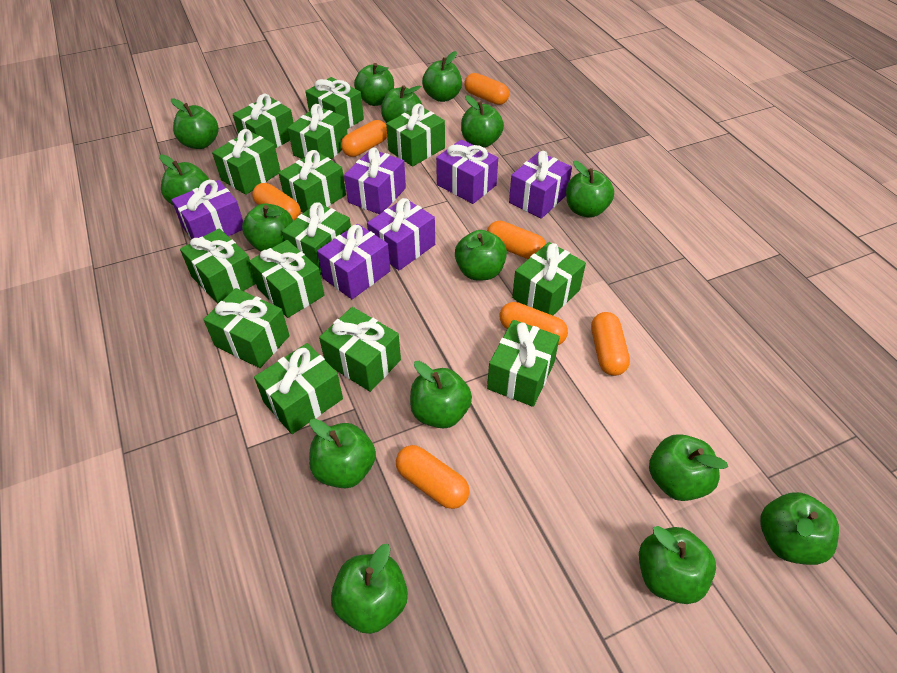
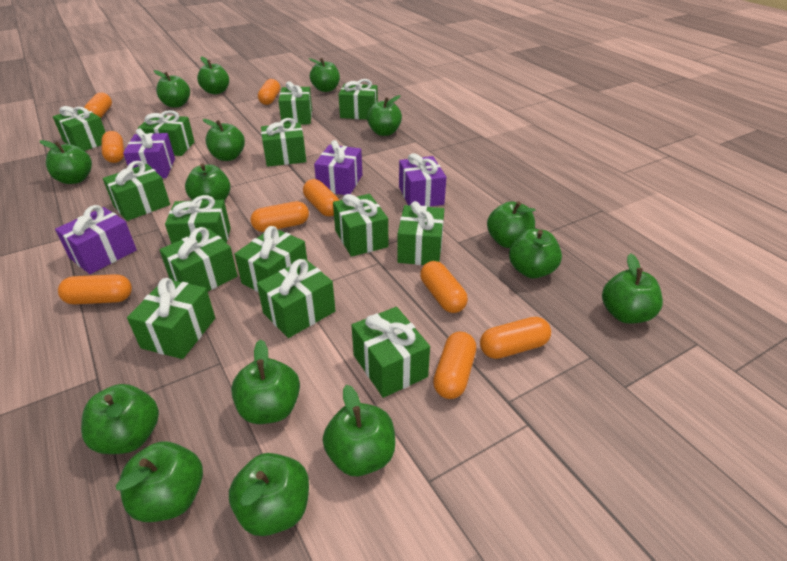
orange capsule: [252,183,301,221] [341,120,387,157] [396,445,470,509] [464,73,509,105] [487,221,546,259] [500,302,568,345] [591,312,630,376] = 7 -> [58,274,132,304] [84,92,112,118] [102,131,124,163] [251,201,309,232] [258,79,280,105] [303,179,339,216] [420,261,468,313] [433,332,476,399] [480,317,551,359] = 9
purple gift: [171,180,243,239] [317,224,390,299] [344,148,406,214] [367,198,435,270] [436,139,498,204] [509,151,572,219] = 6 -> [55,205,137,274] [123,128,175,178] [314,140,362,195] [399,153,446,207] = 4

